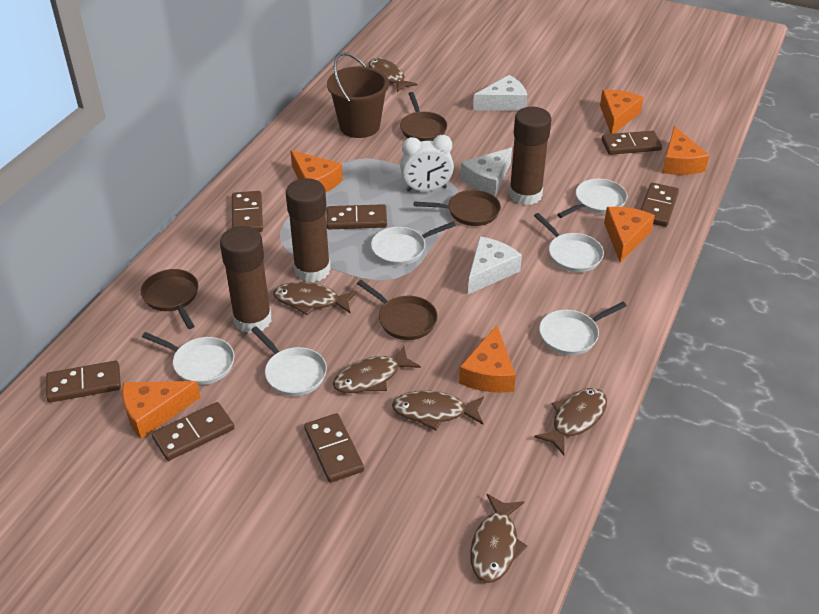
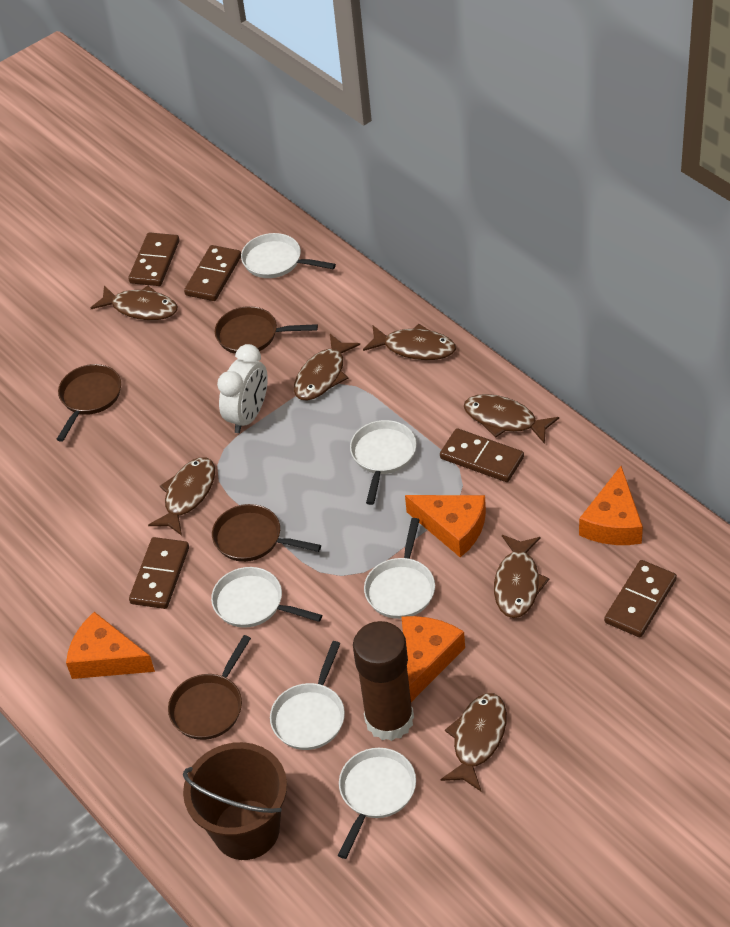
brown domino: [46,361,121,403] [152,402,235,461] [232,191,263,232] [304,413,364,483] [326,204,387,229] [602,131,662,155] [641,182,679,227] = 7 -> [128,232,180,286] [129,537,189,609] [184,245,241,301] [440,428,524,482] [604,560,677,637] = 5
brown fish: [273,282,357,315] [333,346,421,393] [369,58,418,92] [392,391,484,430] [470,494,528,583] [534,388,607,455] = 6 -> [91,285,178,320] [148,457,215,536] [294,334,360,401] [363,324,456,360] [440,693,507,791] [464,394,559,444] [494,535,549,618] = 7
brown glue stick: [220,226,272,333] [286,178,331,282] [509,107,551,205] = 3 -> [353,621,414,741] = 1
orange cheese: [122,381,201,439] [290,150,343,193] [459,325,516,393] [600,90,643,134] [604,207,655,263] [662,126,710,175] = 6 -> [66,612,155,679] [402,616,465,702] [405,495,486,557] [579,466,643,545] = 4
white cheese: [461,148,512,196] [468,236,522,294] [473,75,527,111] = 3 -> none = 0

